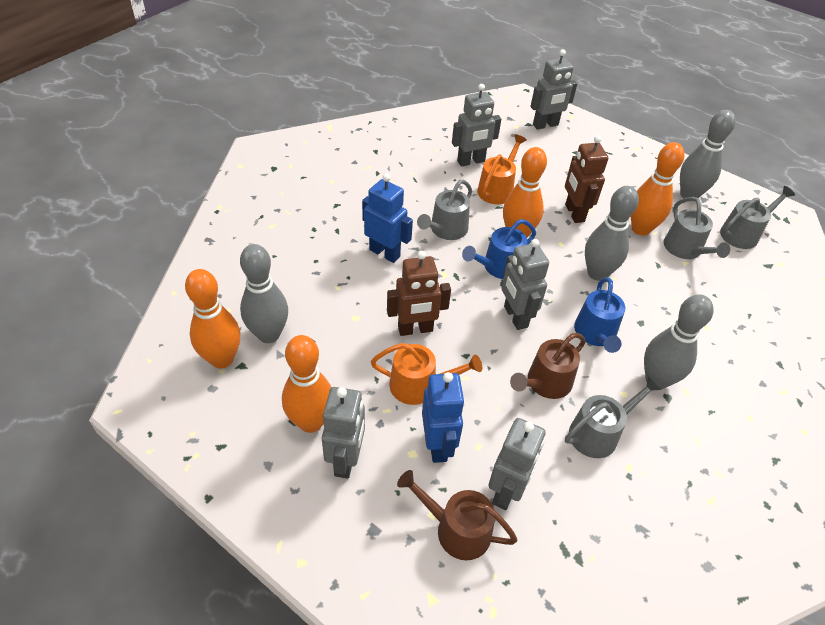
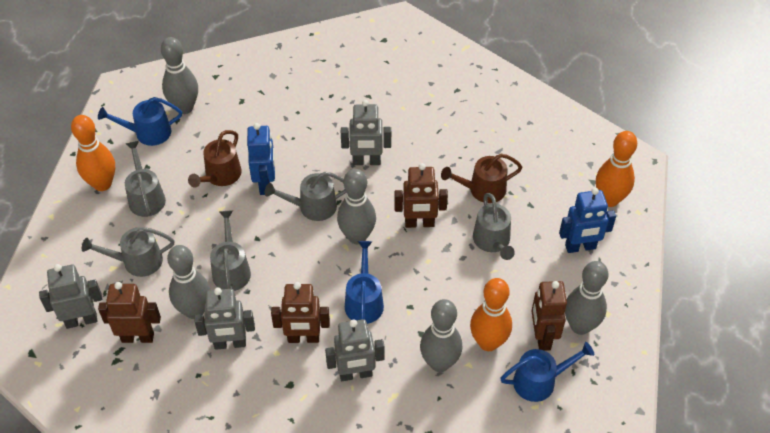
blue watering can: [462,219,536,279] [574,277,625,353] = 2 -> [98,97,182,146] [345,241,384,324] [500,342,594,402] = 3
brown robot: [387,251,451,336] [565,135,608,223] = 2 -> [98,282,161,343] [271,282,330,343] [394,163,448,228] [532,281,567,351] = 4
grey bowling pin: [240,244,288,343] [585,186,639,281] [644,294,714,389] [680,110,736,198] = 4 -> [161,37,198,114] [167,245,210,319] [337,169,376,244] [420,299,462,372] [565,261,608,335] = 5
grey robot: [322,387,365,479] [452,84,501,167] [488,418,546,510] [502,239,549,330] [531,49,577,130] = 5 -> [39,264,102,329] [194,288,255,350] [325,319,384,381] [341,100,391,165] = 4
grey watering can: [417,180,472,240] [565,376,662,458] [664,197,730,259] [720,186,795,249] = 4 -> [82,227,174,277] [125,141,166,217] [210,210,251,291] [265,172,346,221] [473,193,515,260] = 5
orange bowling pin: [185,269,240,369] [282,335,332,433] [503,147,547,237] [630,142,685,236] = 4 -> [71,115,115,191] [470,278,512,351] [596,131,637,207] = 3
orange watering can: [371,343,482,405] [477,134,527,204] = 2 -> none = 0

